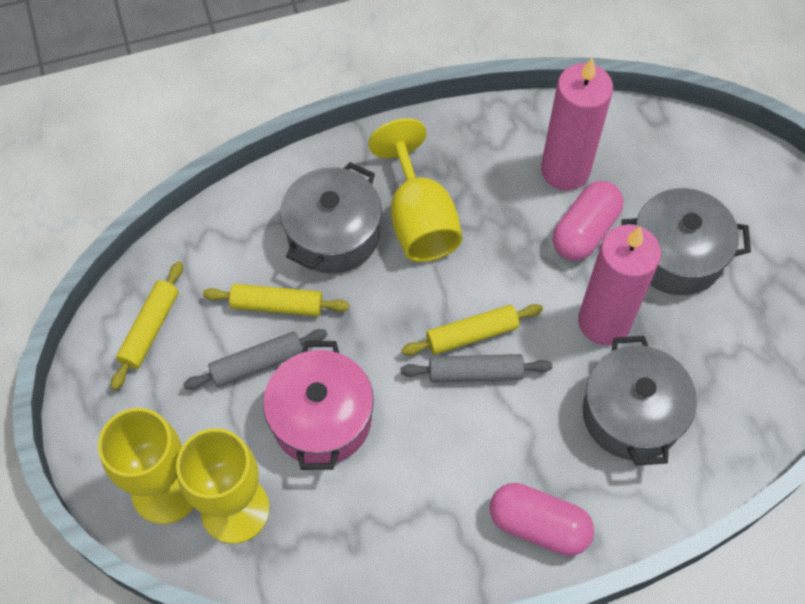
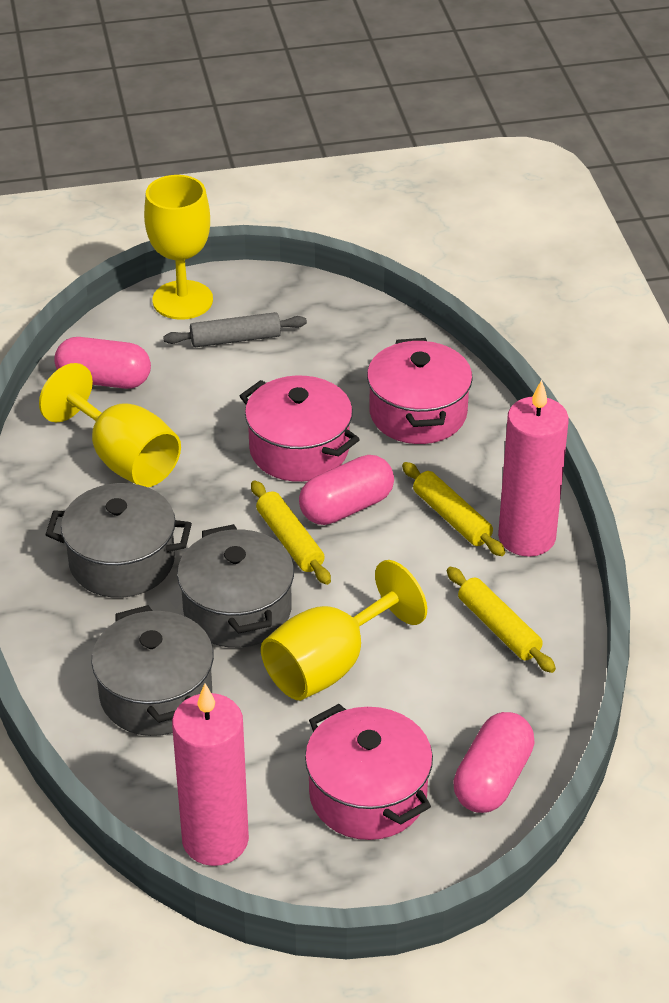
grey rolling pin: [183,329,327,390] [401,354,552,383] = 2 -> [163,312,307,347] = 1
pink capsule: [490,483,594,556] [553,181,624,260] = 2 -> [54,337,151,389] [299,455,394,525] [453,712,535,813] = 3
pink pot: [263,341,374,470] = 1 -> [240,376,360,482] [305,704,433,840] [367,338,473,444] = 3

